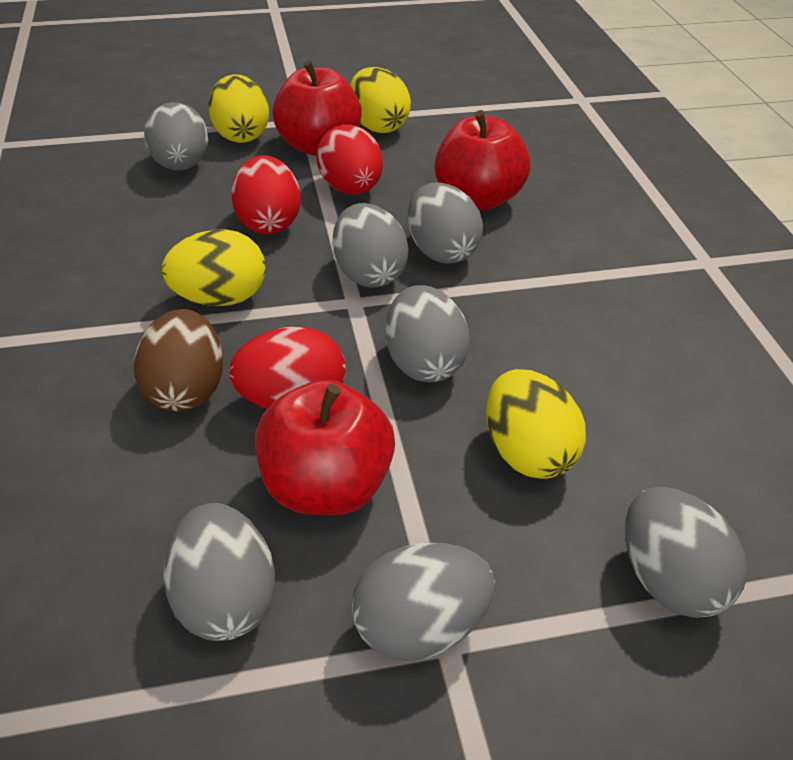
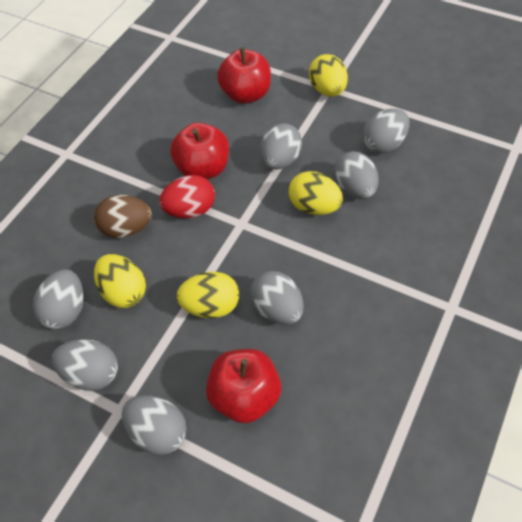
red egg: [228,326,346,409] [231,155,301,234] [316,124,383,194] = 3 -> [159,175,215,218] = 1

